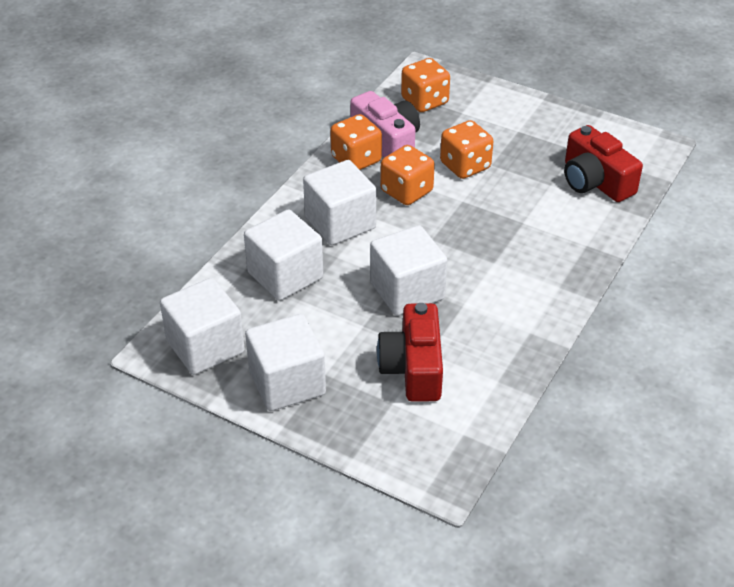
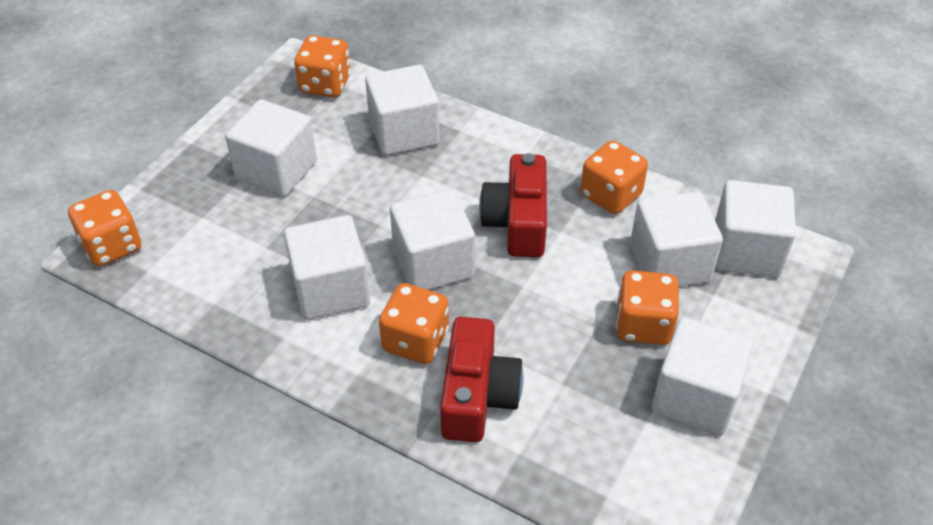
orange dice: [330,114,382,170] [381,145,435,205] [401,58,450,112] [440,120,493,179] = 4 -> [68,190,141,267] [294,35,351,97] [379,283,449,364] [580,140,648,214] [616,270,679,345] = 5
pink camera: [350,91,420,158] = 1 -> none = 0
white cube: [160,278,245,375] [244,209,323,301] [245,314,326,411] [303,160,376,245] [370,225,447,316] = 5 -> [225,99,317,197] [284,215,370,320] [365,65,440,155] [390,189,475,290] [630,192,723,287] [652,317,754,435] [715,180,796,278] = 7

